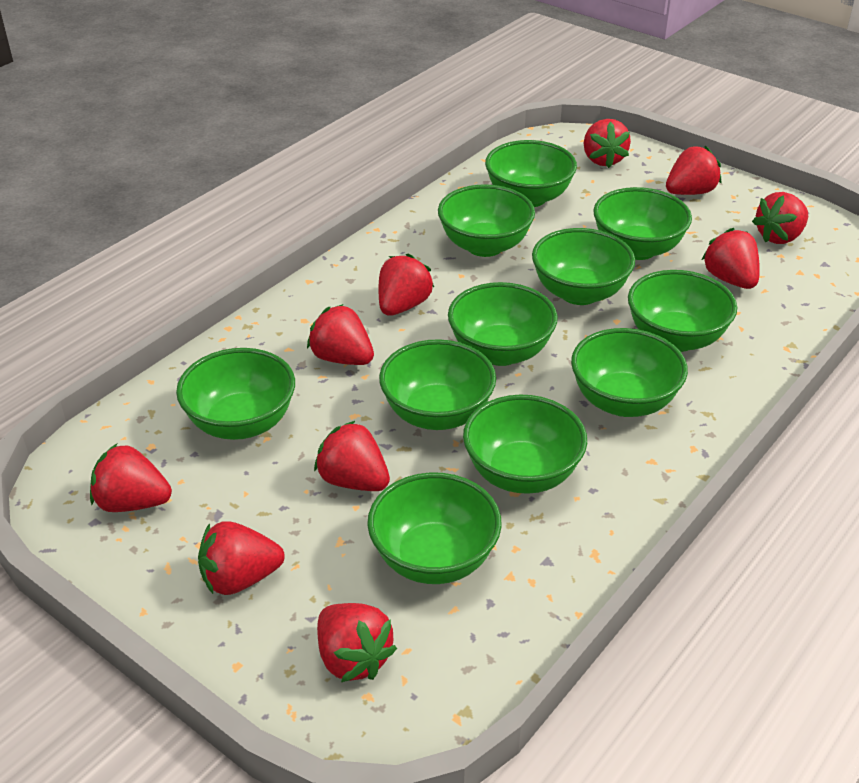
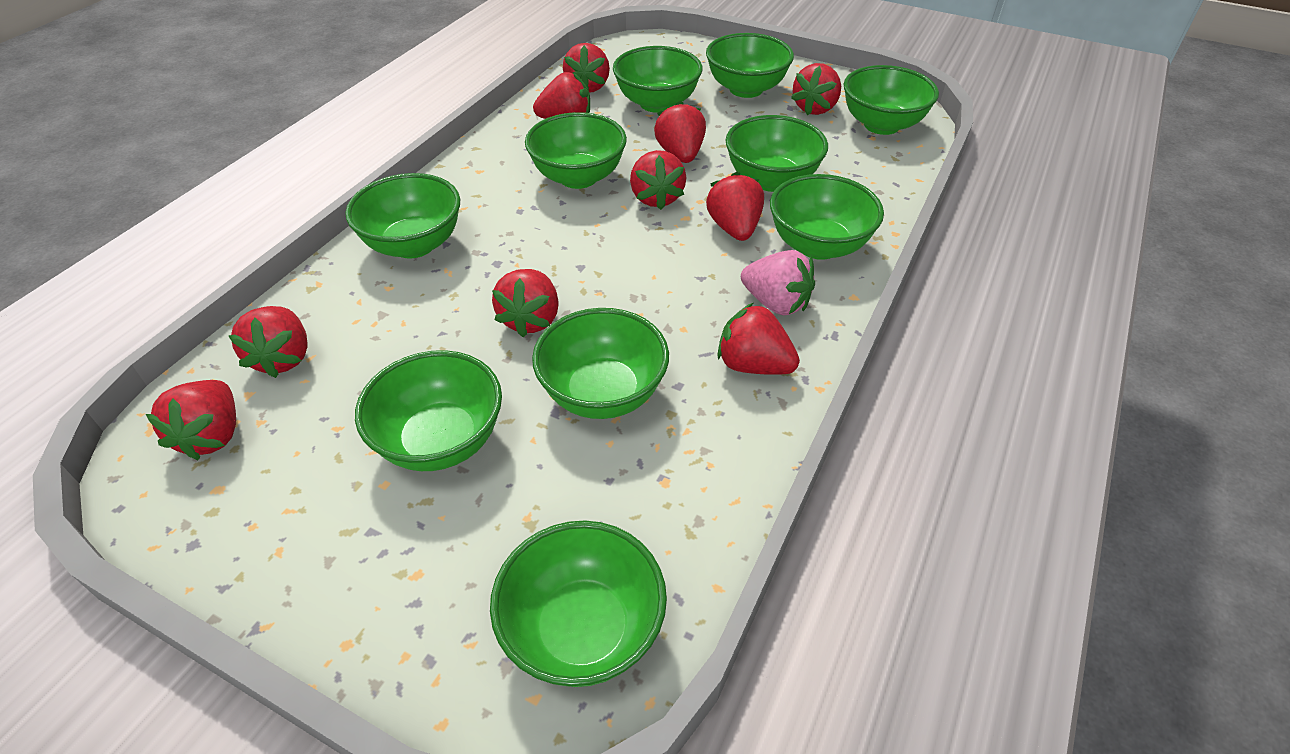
green bowl: [176,348,295,440] [367,473,502,584] [379,339,496,430] [438,184,535,257] [448,282,558,366] [463,395,587,494] [485,140,577,207] [532,228,635,305] [571,328,688,417] [593,187,692,260] [628,270,737,352] = 11 -> [345,173,460,259] [355,350,502,471] [490,521,667,687] [525,112,627,189] [532,308,669,419] [613,46,703,113] [706,33,794,98] [726,115,828,192] [770,174,884,260] [844,65,939,135] = 10
pink strawberry: none = 0 -> [741,250,815,316] = 1

